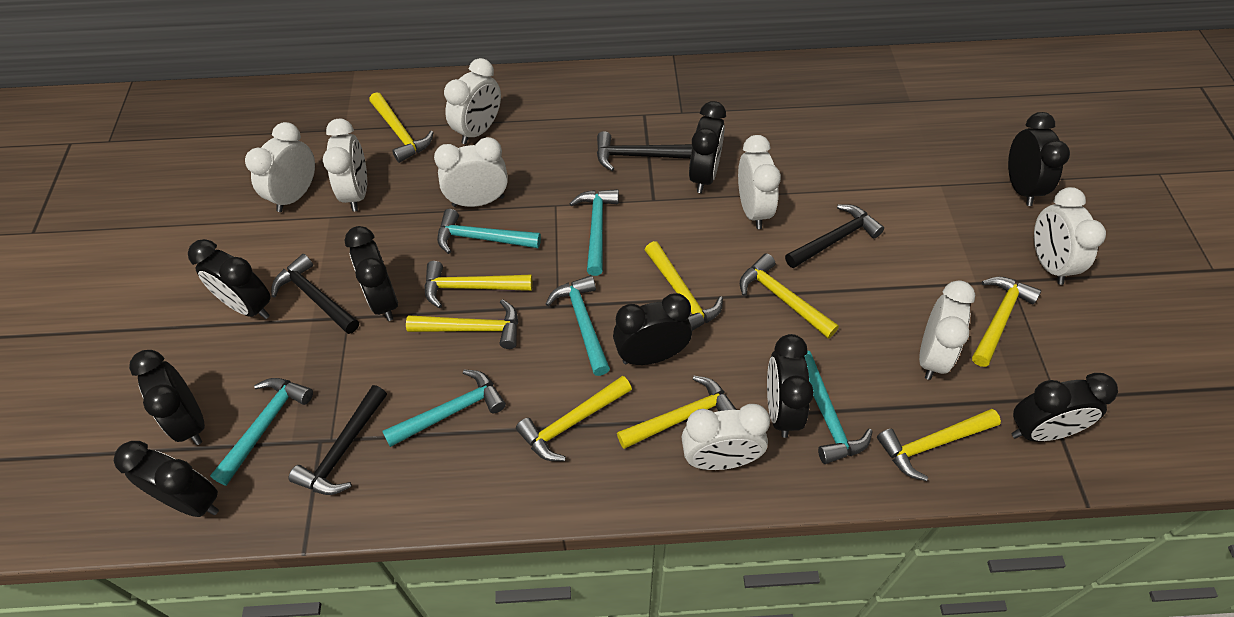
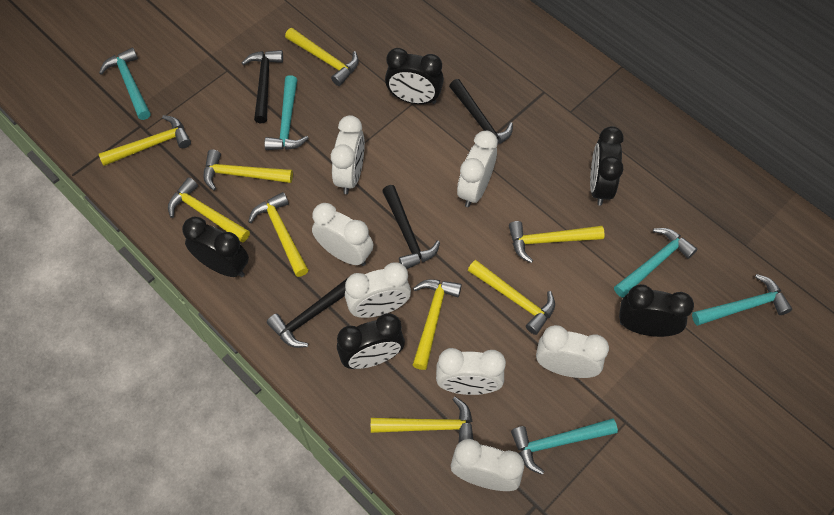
black clock: [114,441,219,517] [129,350,205,445] [188,239,271,319] [344,226,398,321] [613,293,692,365] [689,101,726,193] [767,334,814,438] [1008,112,1070,206] [1012,373,1118,442] = 9 -> [182,217,249,277] [337,313,405,369] [385,48,444,104] [590,126,624,206] [619,284,694,337] = 5
turquoise hammer: [210,378,313,486] [383,370,506,447] [437,209,541,254] [546,275,610,376] [569,189,619,276] [804,351,873,464] = 6 -> [99,47,151,120] [264,75,309,150] [511,418,618,475] [614,228,697,298] [692,274,792,326] = 5
white clock: [245,122,315,212] [323,119,367,211] [434,137,508,207] [444,58,501,144] [681,404,770,470] [738,135,781,229] [919,280,975,380] [1034,187,1106,285] = 8 -> [312,203,373,266] [331,115,365,194] [345,262,411,318] [436,348,506,395] [451,439,524,491] [457,131,498,207] [536,325,609,378] = 7

